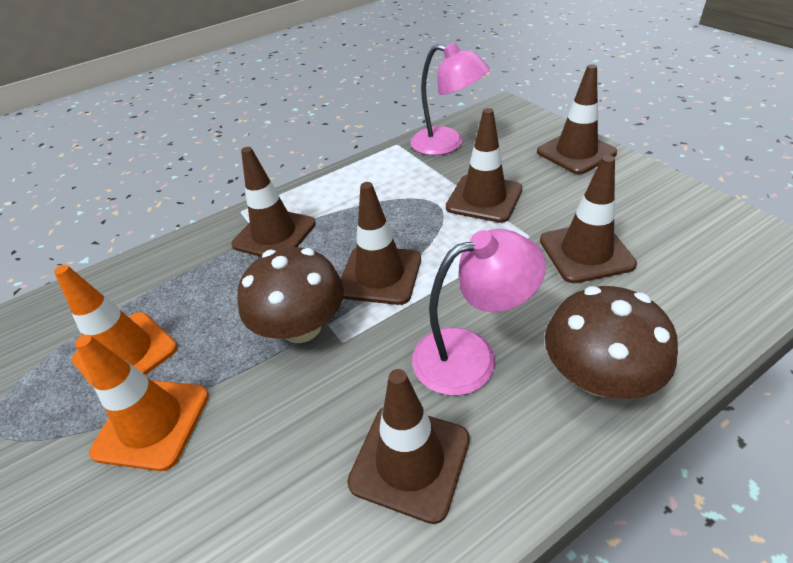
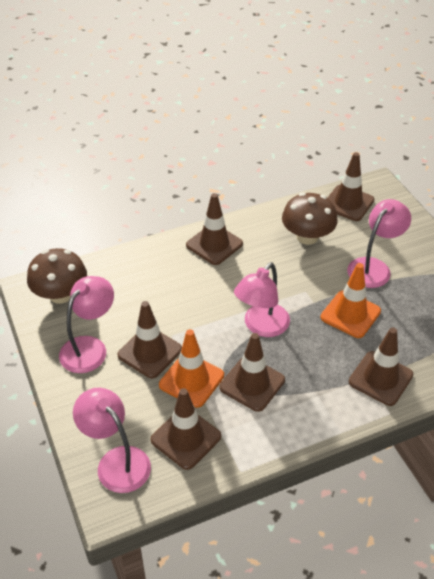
pink lamp: [411,42,490,155] [412,229,546,396] = 2 -> [59,276,114,373] [73,388,151,493] [234,262,290,337] [347,199,411,288] = 4

